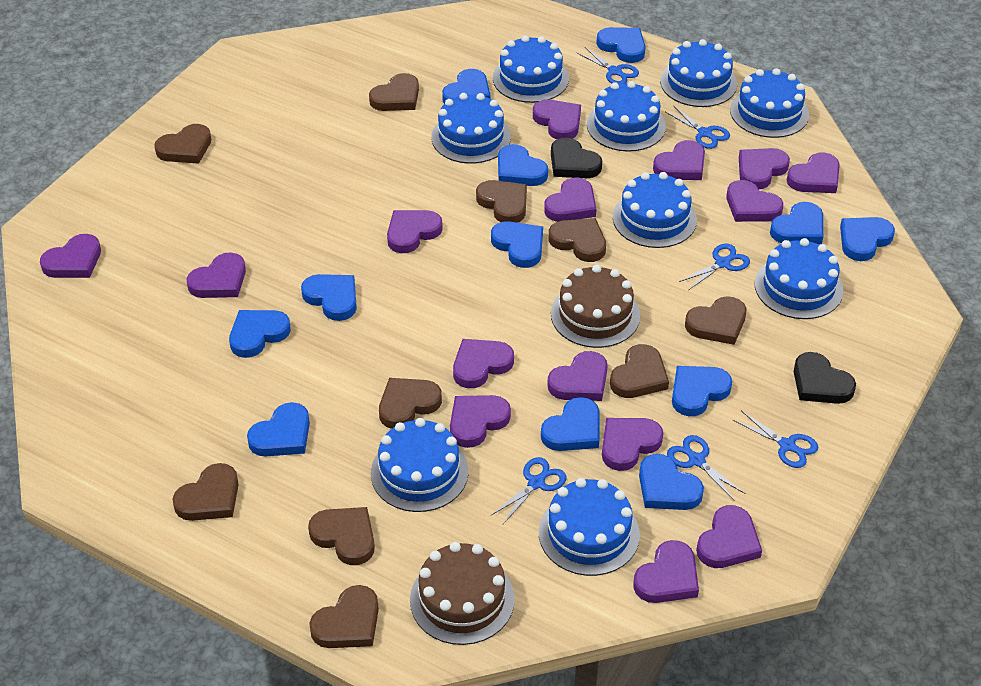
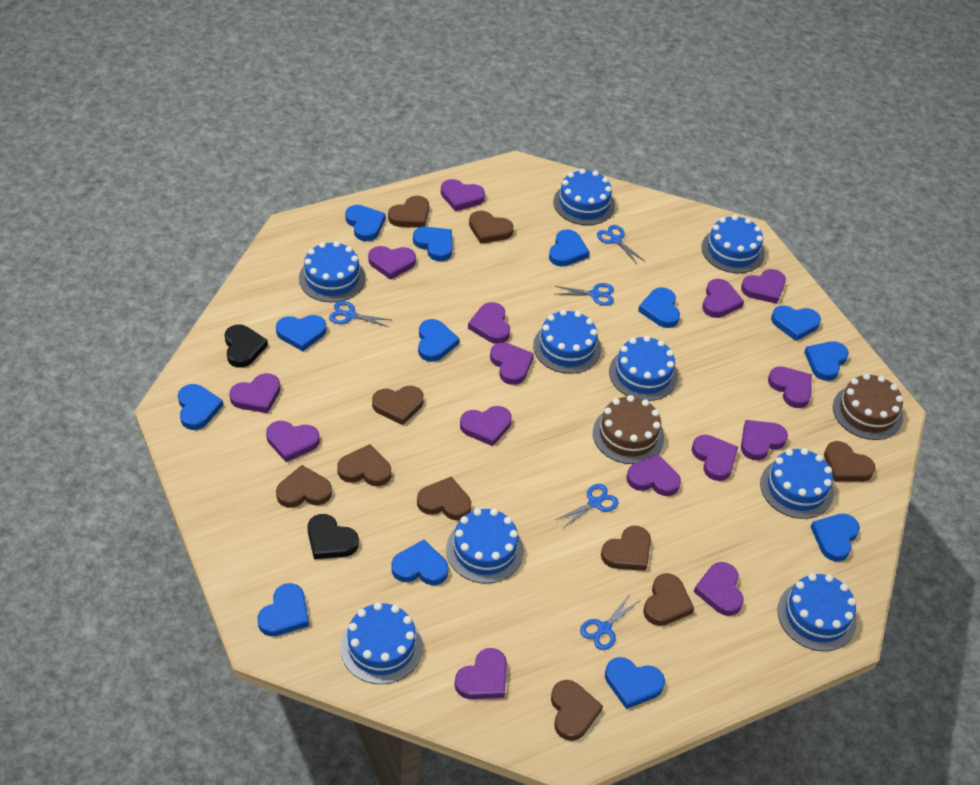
blue heart: [229,310,291,358] [247,402,310,457] [301,274,357,321] [442,69,491,104] [491,221,543,268] [498,144,548,186] [541,397,599,451] [596,27,646,63] [639,454,704,510] [672,366,732,416] [770,202,823,244] [840,217,895,261] = 12 -> [178,384,223,430] [258,583,309,636] [276,315,327,351] [345,205,386,241] [391,540,449,585] [413,227,452,261] [418,319,459,362] [549,229,590,267] [605,657,665,709] [638,287,680,328] [771,306,821,341] [804,341,849,381] [811,514,860,562] = 13
blue scissors: [491,457,567,524] [577,47,639,84] [665,106,730,149] [667,435,746,501] [679,244,750,290] [733,411,818,468] = 6 -> [329,301,391,327] [555,283,614,306] [556,484,619,529] [580,593,639,650] [597,225,644,264] = 5

